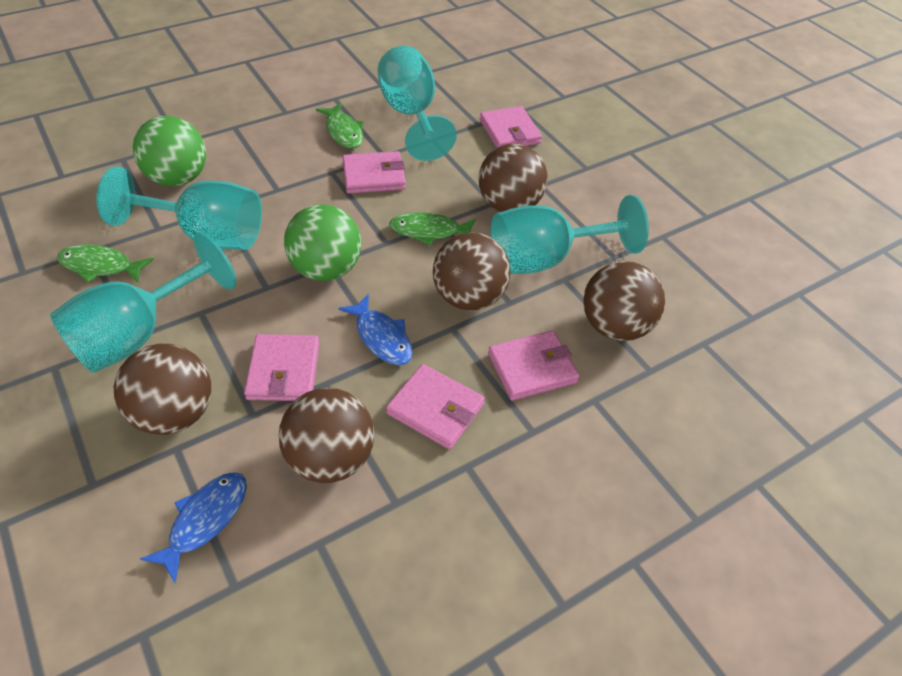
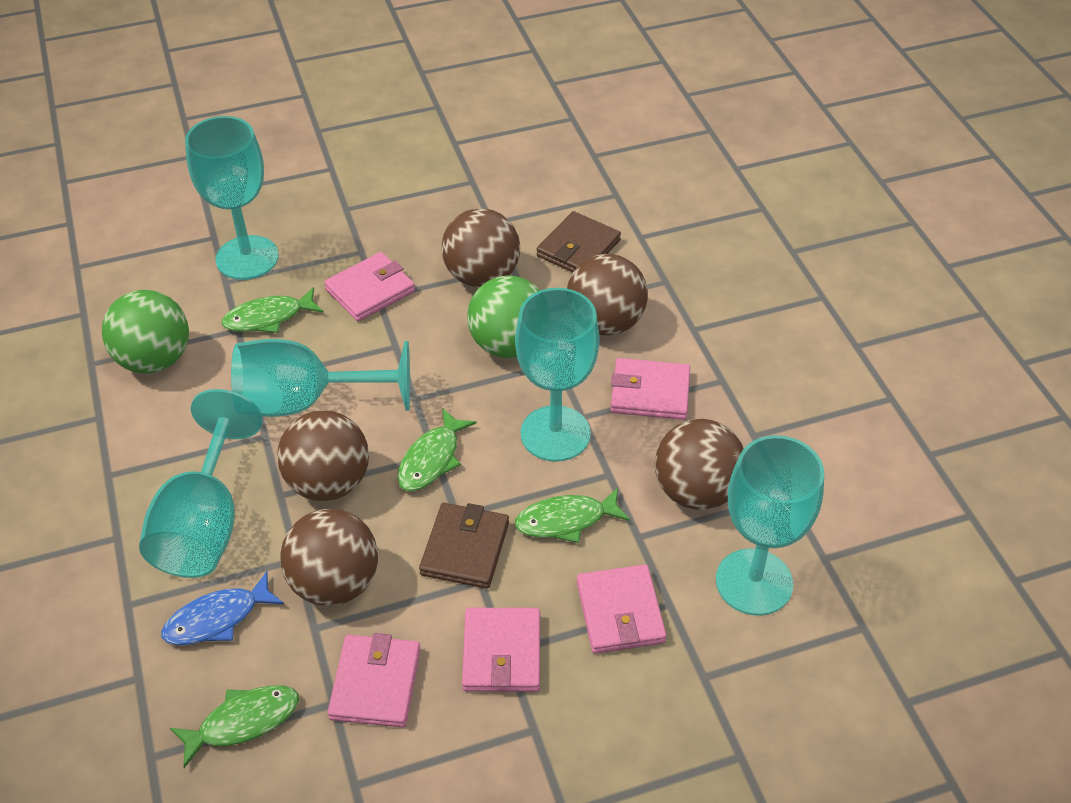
blue fish: [140,472,247,583] [338,294,413,365] = 2 -> [161,571,284,645] = 1
brown wallet: none = 0 -> [419,503,509,589] [537,211,621,272] = 2
green fish: [57,245,154,283] [316,103,363,149] [389,212,476,246] = 3 -> [170,685,299,768] [222,287,324,333] [397,409,477,491] [515,487,630,543] = 4
turquoise goblet: [50,232,236,373] [96,166,262,250] [378,46,457,161] [490,195,649,274] = 4 -> [139,389,263,578] [185,116,279,280] [231,339,410,417] [515,288,600,462] [716,435,824,616] = 5

